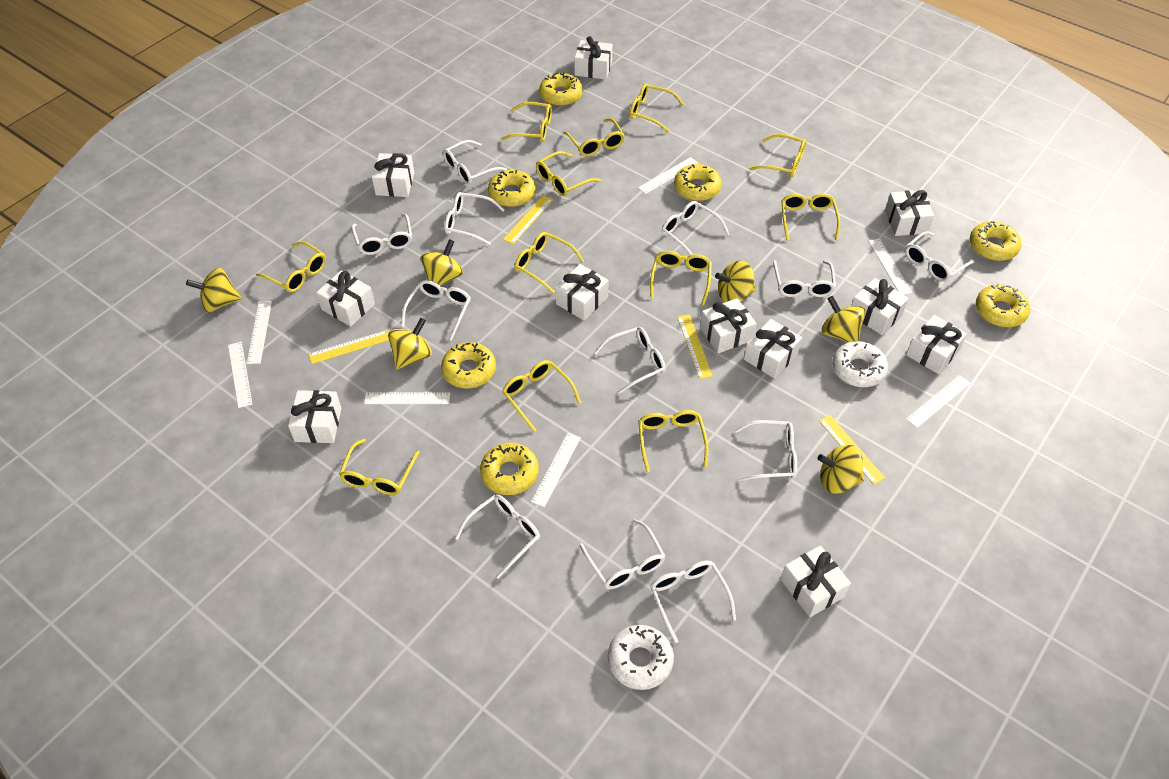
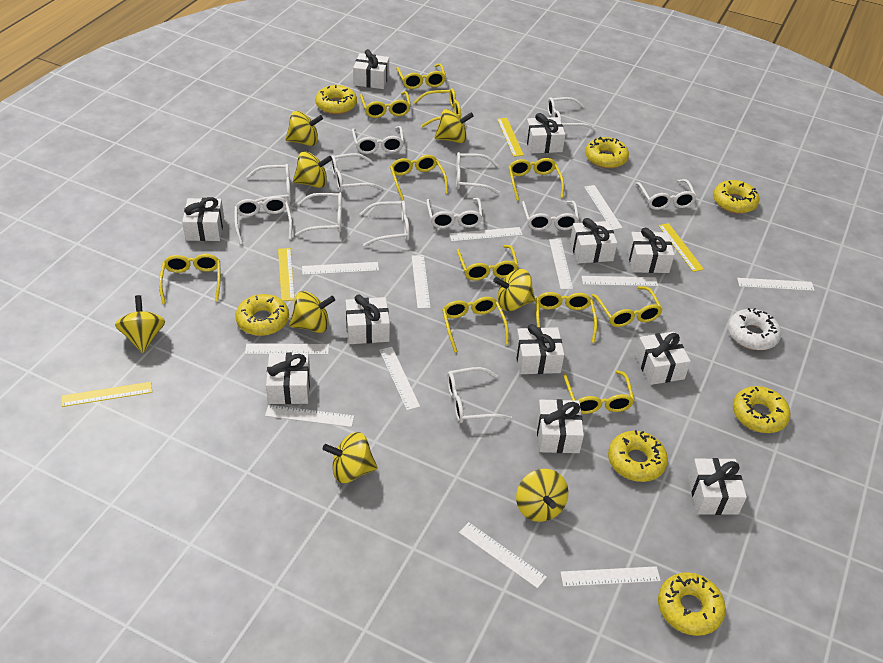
white donut: [608,625,674,690] [832,341,888,387] = 2 -> [728,308,781,350] = 1
white ruler: [228,342,252,408] [247,301,272,364] [364,392,450,404] [531,433,581,507] [638,157,699,194] [868,239,912,295] [906,375,971,428] = 7 -> [245,344,329,355] [265,405,354,427] [302,262,379,275] [379,347,420,410] [412,255,431,309] [449,227,523,242] [459,522,547,589] [549,239,573,289] [561,566,661,587] [582,276,658,286] [584,185,623,230] [737,278,815,291] = 12
yellow glasses: [256,241,326,293] [339,439,419,495] [501,102,552,142] [502,360,581,432] [515,232,584,294] [536,151,601,196] [563,118,625,157] [630,83,684,132] [638,410,709,472] [650,251,712,305] [749,134,806,177] [781,193,840,240] = 12 -> [159,254,221,304] [360,91,411,118] [390,155,448,201] [396,63,446,89] [414,88,461,127] [442,297,509,353] [457,245,519,281] [508,158,564,201] [536,292,598,343] [563,370,635,414] [592,286,663,327] = 11
yellow spinning top: [186,268,242,312] [388,318,432,370] [421,239,463,286] [715,260,756,303] [817,445,864,494] [822,296,865,343] = 6 -> [115,295,165,353] [285,111,323,146] [289,291,335,333] [293,152,333,188] [323,432,378,483] [434,109,474,143] [493,269,535,311] [516,469,568,522] = 8

